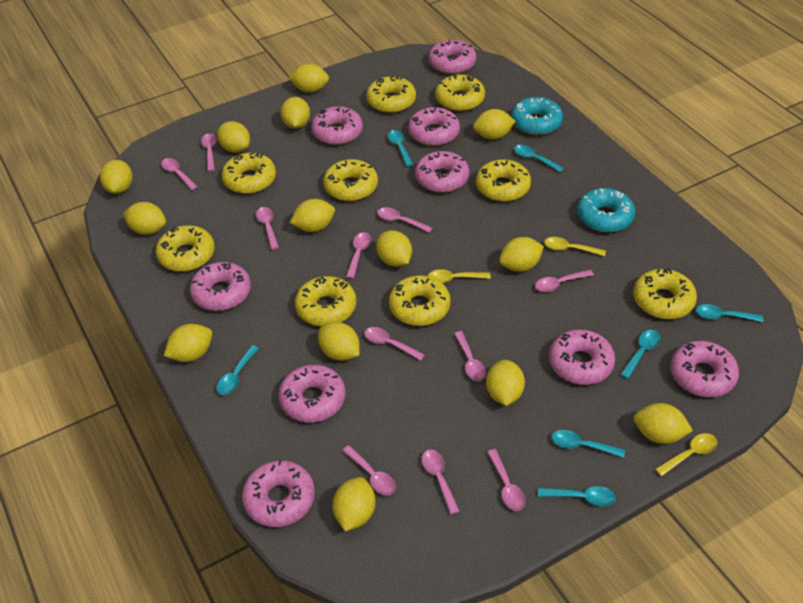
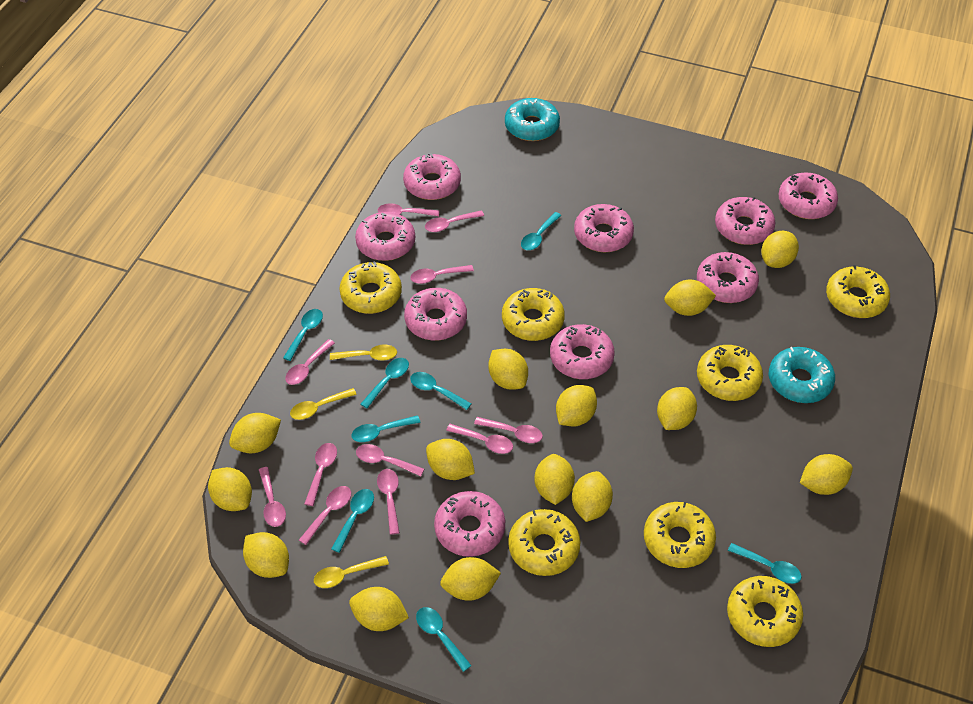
turquoise spoon: [216,345,259,395] [388,130,413,167] [514,145,564,172] [538,486,616,506] [552,430,625,458] [620,330,660,379] [696,304,763,322] = 7 -> [283,309,323,361] [331,489,374,553] [351,415,421,442] [361,358,409,409] [410,372,471,410] [416,607,472,672] [521,212,561,250] [728,543,802,584] = 8
yellow donut: [155,225,215,272] [222,152,276,194] [295,276,356,326] [323,159,378,201] [366,76,416,113] [389,275,451,326] [435,75,485,111] [476,159,531,202] [633,268,697,319] = 9 -> [339,262,402,314] [502,288,565,341] [508,509,581,576] [644,502,716,568] [697,345,763,401] [727,576,803,647] [826,265,890,318] = 7

